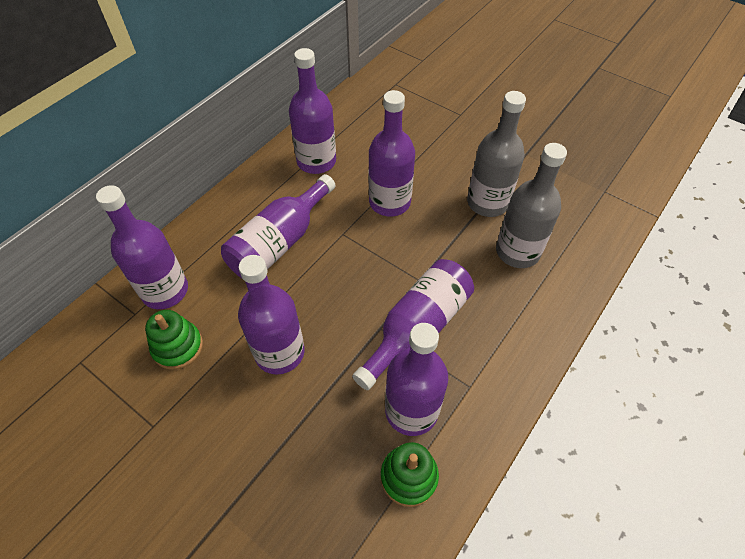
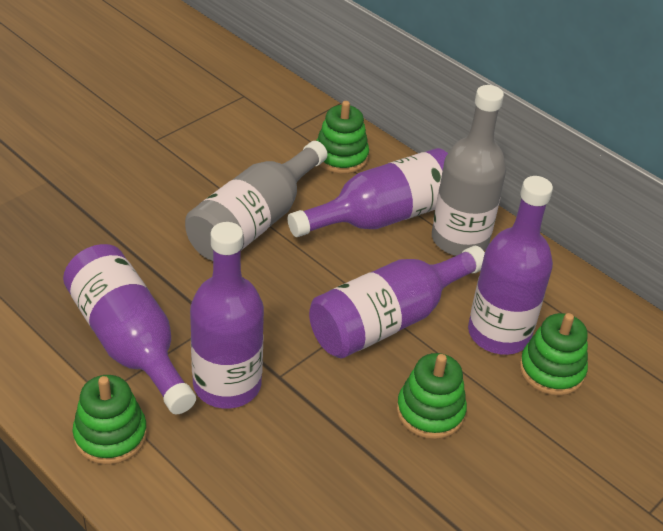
green stacking toy: [145,310,203,370] [381,442,439,507] = 2 -> [73,375,147,465] [316,101,369,174] [397,353,467,439] [519,313,588,396] = 4
purple bottle: [96,185,188,309] [221,174,335,278] [238,255,305,375] [289,48,336,174] [352,259,474,390] [369,90,415,216] [385,323,448,436] = 7 -> [63,244,196,414] [190,222,264,409] [288,148,448,237] [309,246,485,359] [468,176,553,355] = 5

